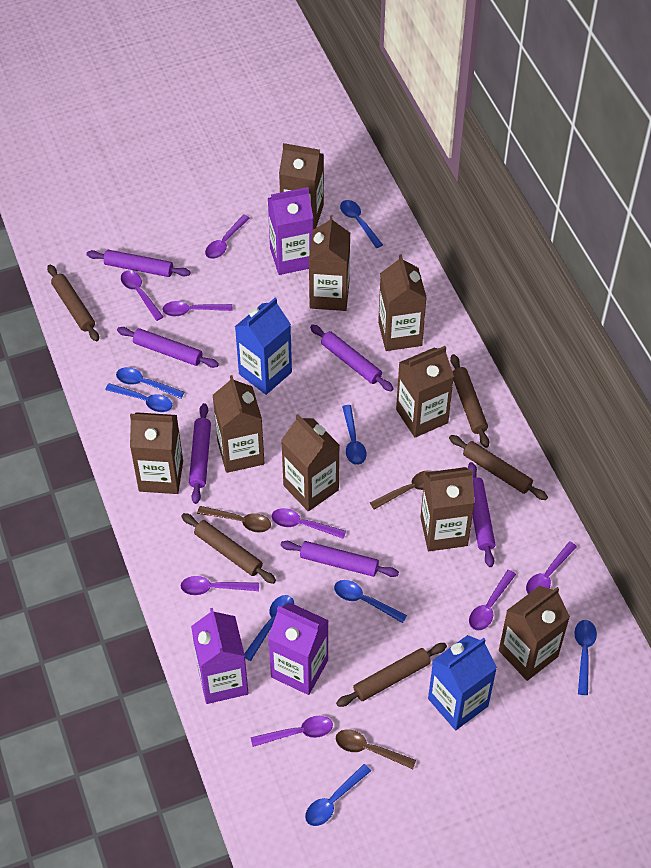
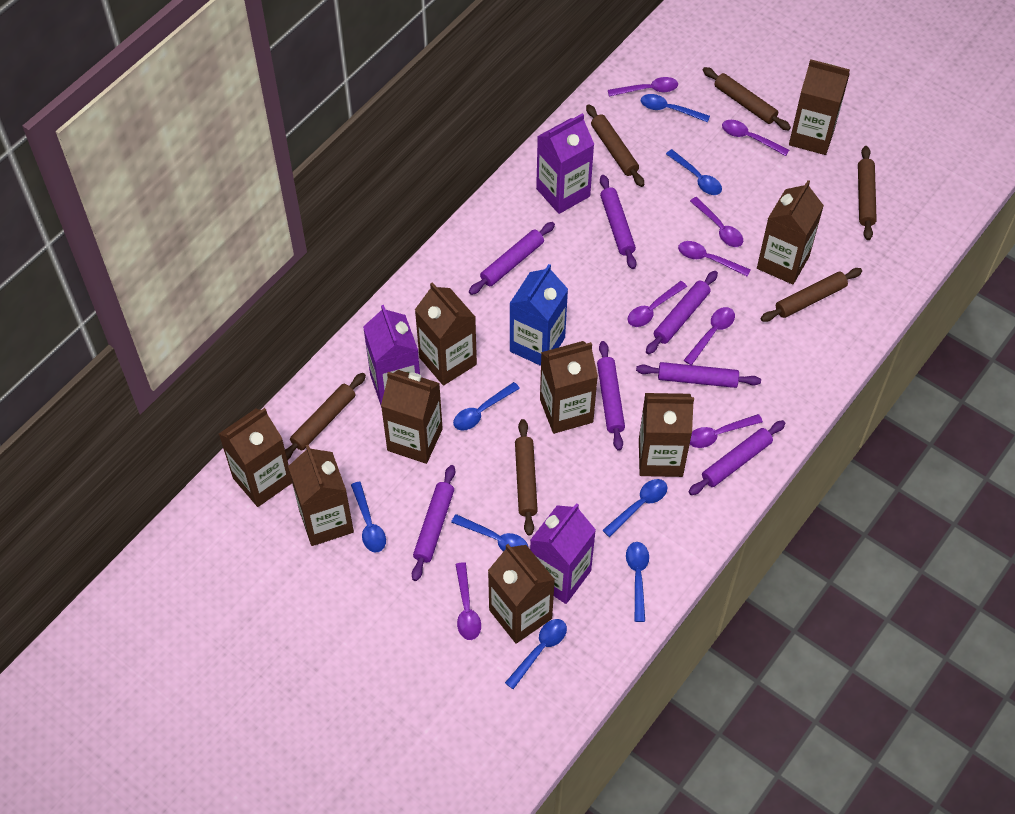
blue carton: [235,298,292,395] [428,635,497,730] = 2 -> [509,264,568,366] = 1
brown rolling pin: [47,265,99,341] [181,513,276,584] [336,643,447,707] [449,435,548,500] [450,354,489,448] = 5 -> [285,373,366,460] [515,419,538,536] [586,104,644,187] [703,67,791,131] [761,268,862,322] [858,146,877,240] = 6
brown spoon: [197,506,271,532] [336,729,416,769] [370,470,433,510] = 3 -> none = 0
purple rolling pin: [86,250,191,277] [117,327,219,368] [189,403,211,504] [280,541,399,577] [310,324,394,391] [468,462,496,567] = 6 -> [412,465,455,581] [469,222,555,295] [597,341,625,451] [600,175,637,269] [636,362,761,388] [646,271,718,354] [689,420,786,495] = 7

